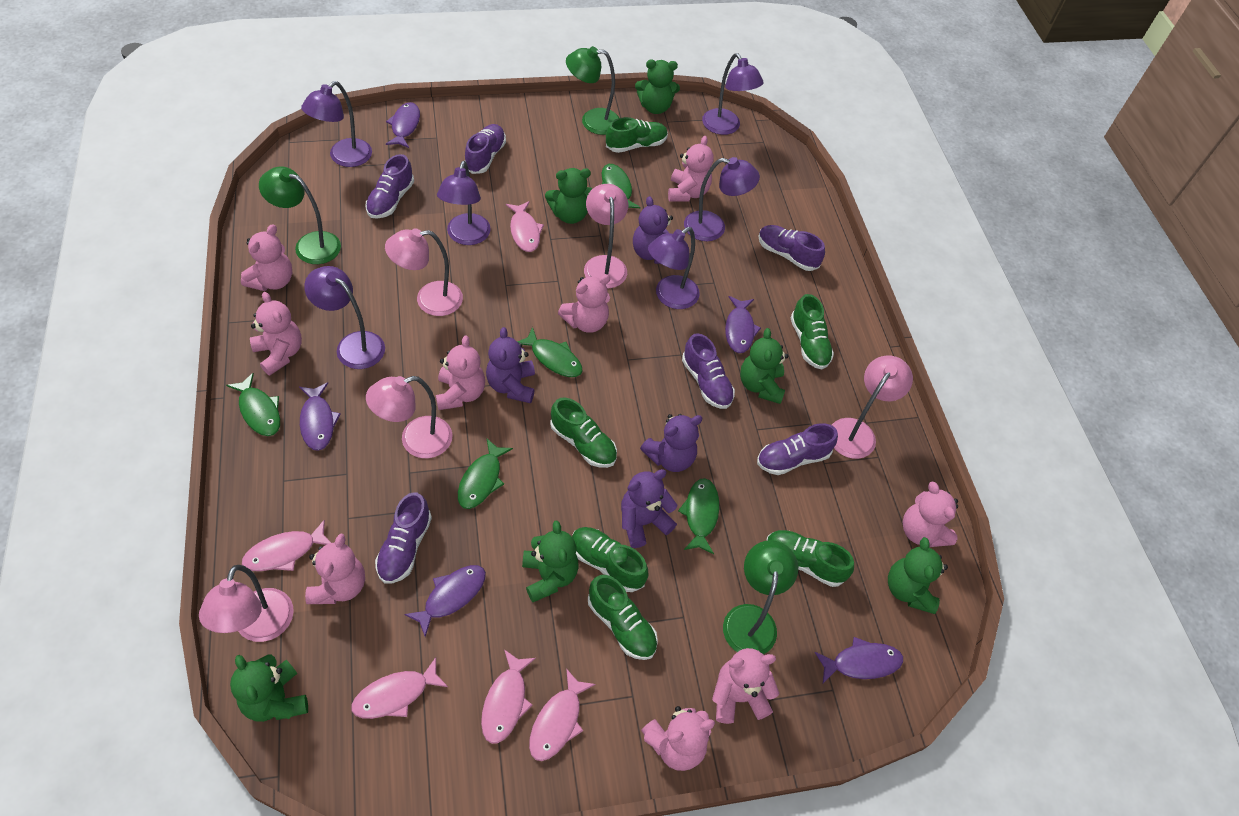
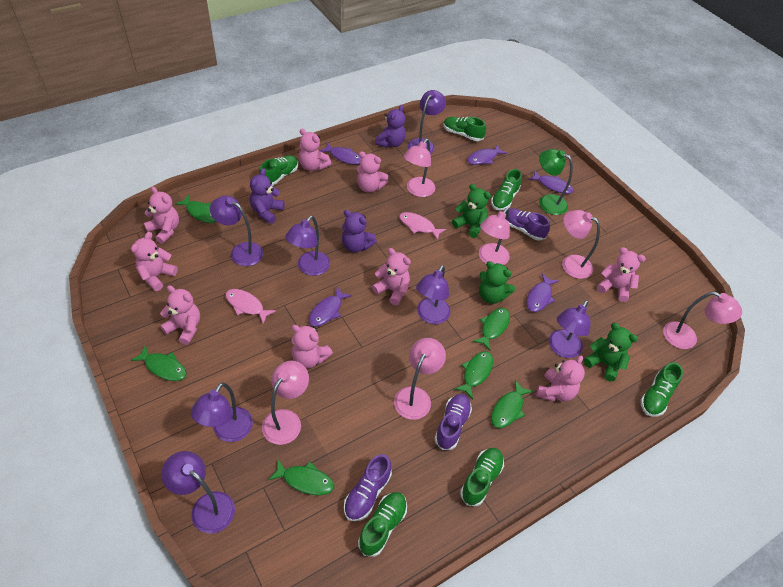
green fish: [226,373,280,436] [458,439,513,509] [517,327,583,377] [602,164,641,208] [678,478,719,554] = 5 -> [131,346,187,381] [175,194,216,223] [268,459,334,495] [455,351,493,399] [473,308,510,351] [491,380,533,428] = 6
green lamp: [259,167,341,264] [566,46,619,135] [723,540,798,654] = 3 -> [539,149,573,215] = 1
green teddy bear: [230,654,308,722] [522,521,579,602] [545,168,592,224] [635,60,680,114] [740,328,788,404] [888,537,948,614] = 6 -> [452,184,491,238] [479,261,515,304] [584,323,638,381] = 3
pink fish: [242,520,331,571] [352,657,448,719] [481,649,536,744] [506,201,544,252] [529,668,596,761] = 5 -> [226,289,276,324] [399,212,446,240] = 2
pink lamp: [199,565,294,642] [366,376,453,458] [385,228,463,316] [584,184,628,288] [832,356,913,459] = 5 -> [262,361,309,445] [394,338,446,420] [403,139,435,197] [479,208,510,265] [562,210,600,279] [663,292,742,349] = 6
purple lamp: [301,81,372,167] [304,266,385,369] [437,161,491,245] [648,227,700,309] [684,157,760,241] [702,53,764,135] = 6 -> [161,451,235,534] [191,383,253,442] [210,196,263,266] [285,216,330,276] [408,90,446,154] [416,265,450,324] [549,300,591,358] = 7
purple shoe: [365,154,414,218] [375,492,432,584] [465,124,506,174] [682,333,735,409] [757,423,838,475] [758,225,825,271] = 6 -> [344,454,392,521] [435,394,472,450] [508,208,550,241] = 3
purple teddy bear: [486,327,535,403] [621,469,677,548] [633,196,673,264] [640,414,702,472] = 4 -> [250,168,285,224] [342,210,377,252] [375,105,406,148] = 3

